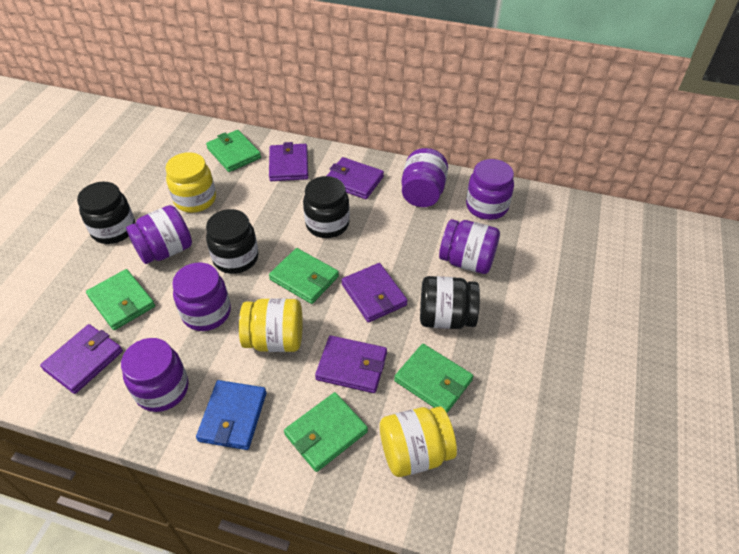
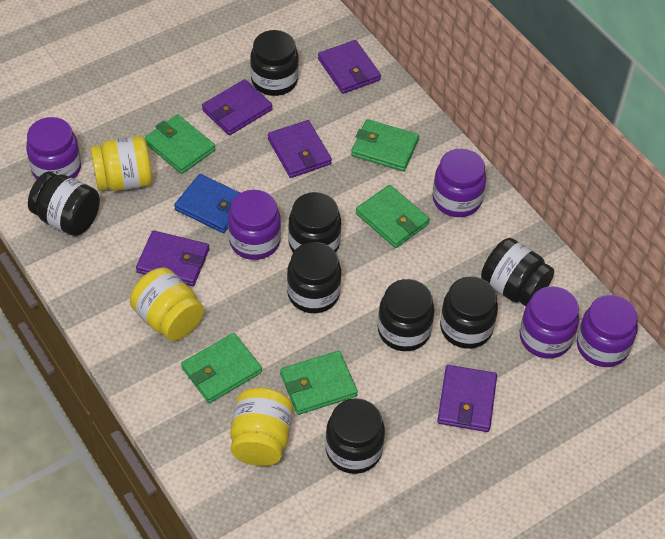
black jar: [77,182,135,244] [206,209,259,274] [303,176,350,238] [420,276,480,329] = 4 -> [28,172,100,236] [250,30,299,96] [287,242,341,313] [288,192,341,252] [325,398,385,474] [378,279,434,351] [440,276,498,349] [481,238,554,306] = 8
purple jar: [121,338,189,412] [126,205,192,264] [172,263,231,331] [402,148,448,207] [439,219,500,274] [466,159,514,220] = 6 -> [26,117,81,179] [228,190,281,260] [432,149,486,217] [519,286,579,359] [577,295,638,367] = 5

